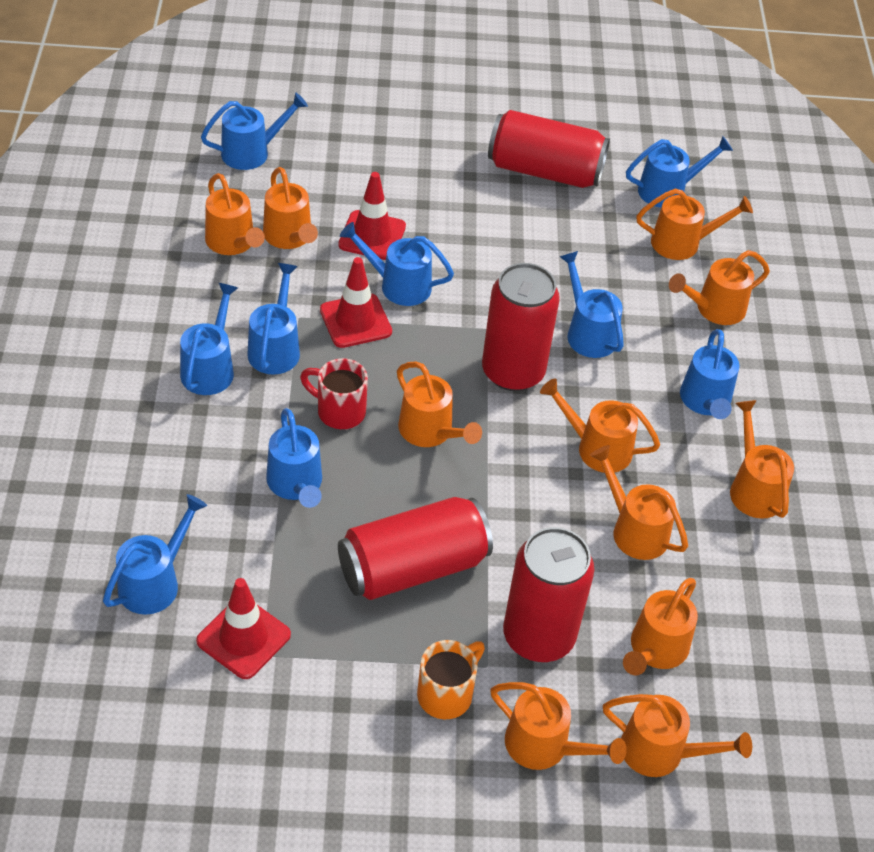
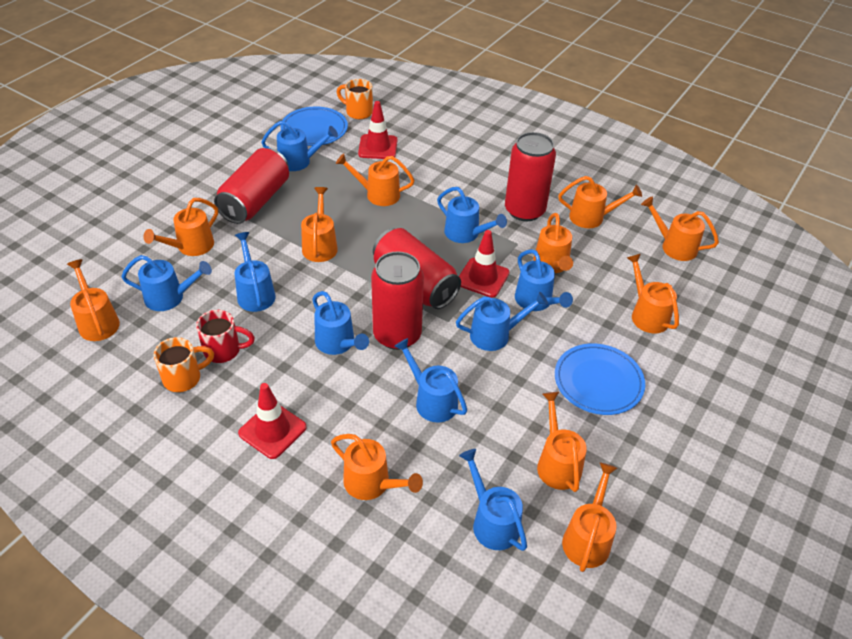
blue plate: none = 0 -> [280,107,348,146] [555,343,645,415] = 2
orange mug: [417,640,485,719] = 1 -> [154,337,214,392] [337,79,373,119] = 2

